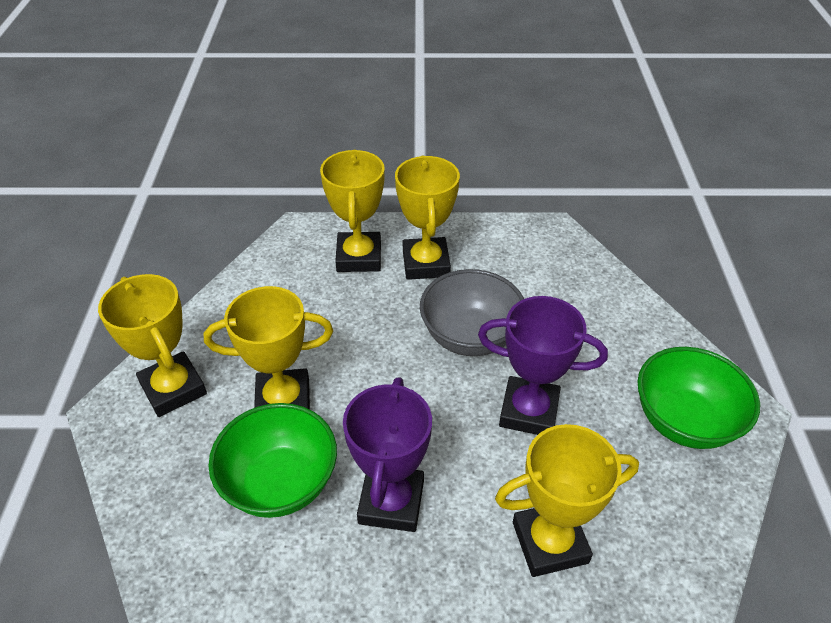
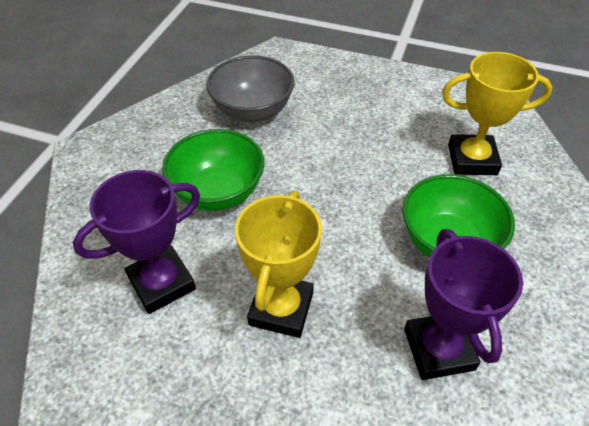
yellow trophy: [98,274,207,417] [204,286,333,409] [320,150,385,272] [395,155,460,280] [495,424,639,577] = 5 -> [235,191,322,338] [442,52,553,175] = 2

